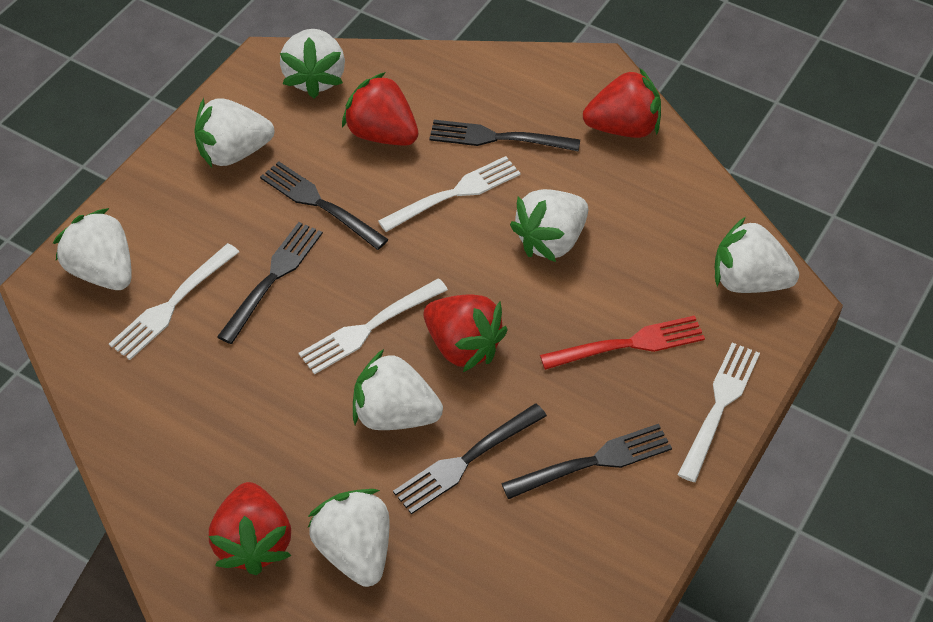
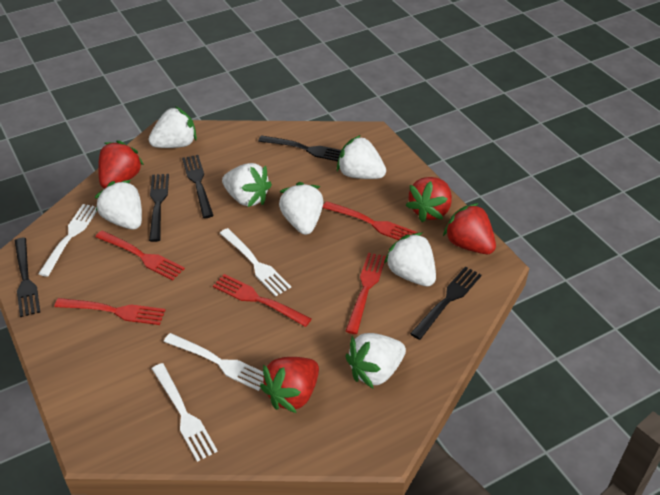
red fork: [540,315,705,370] = 1 -> [54,298,165,325] [96,231,185,280] [213,274,312,327] [322,201,418,240] [346,253,386,334] = 5

